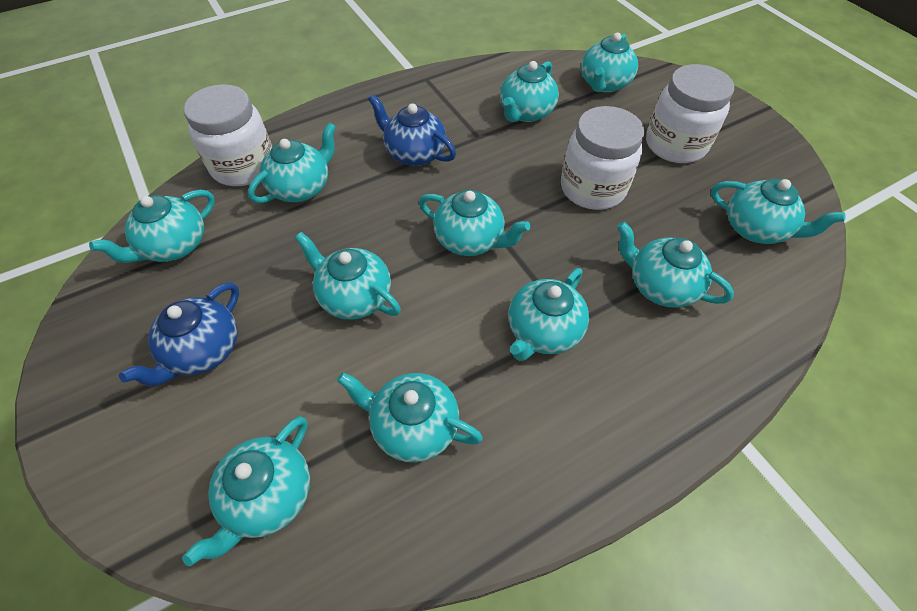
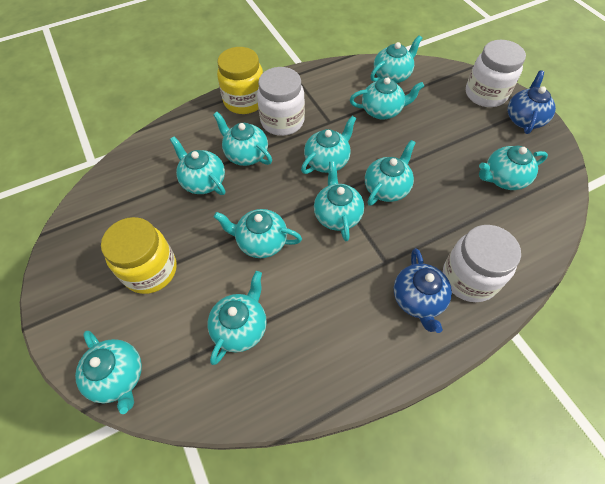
yellow jar: none = 0 -> [101,217,177,294] [217,47,263,114] = 2

